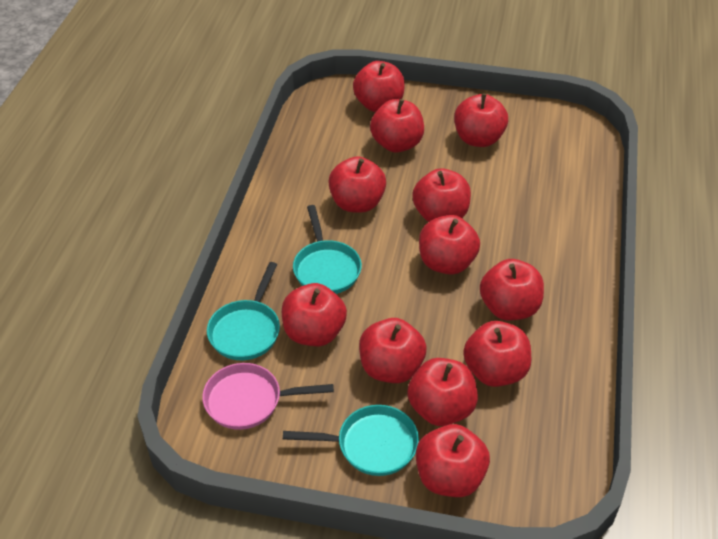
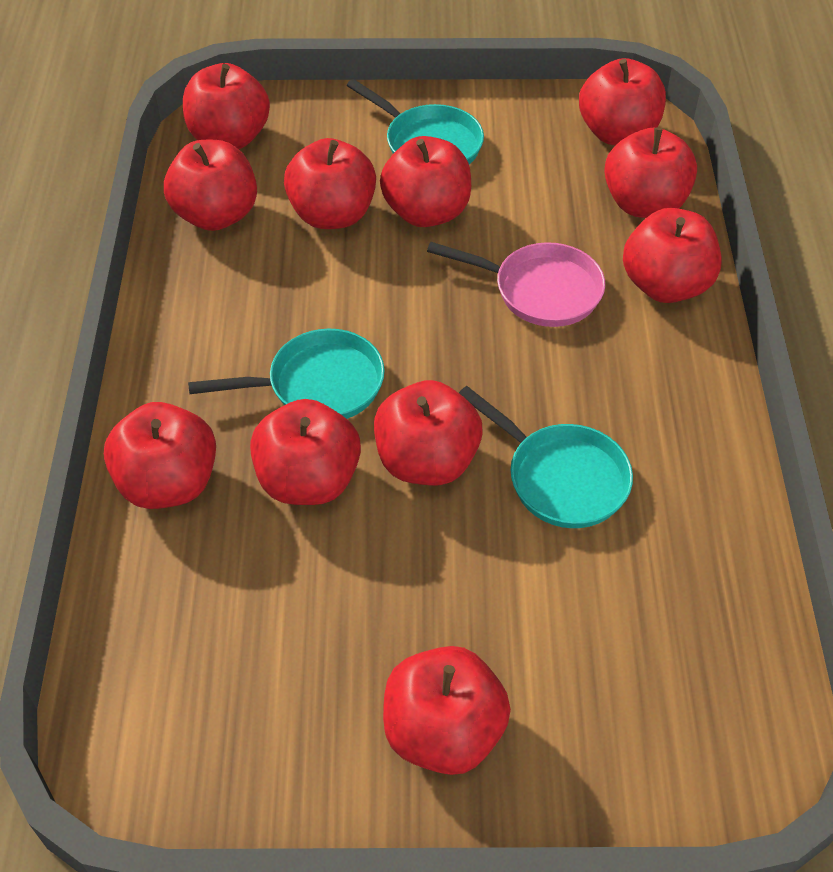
red apple: [282,283,347,346] [328,156,386,213] [353,61,405,112] [359,318,426,383] [370,99,424,153] [407,358,478,426] [412,168,471,222] [416,424,490,497] [419,215,480,275] [454,94,508,147] [463,321,531,387] [480,259,544,321] = 12 -> [104,402,216,509] [164,140,257,231] [183,63,270,149] [250,399,361,505] [284,138,376,229] [374,380,483,485] [380,136,471,227] [383,646,511,775] [579,58,666,145] [604,127,697,218] [623,208,721,303] = 11

